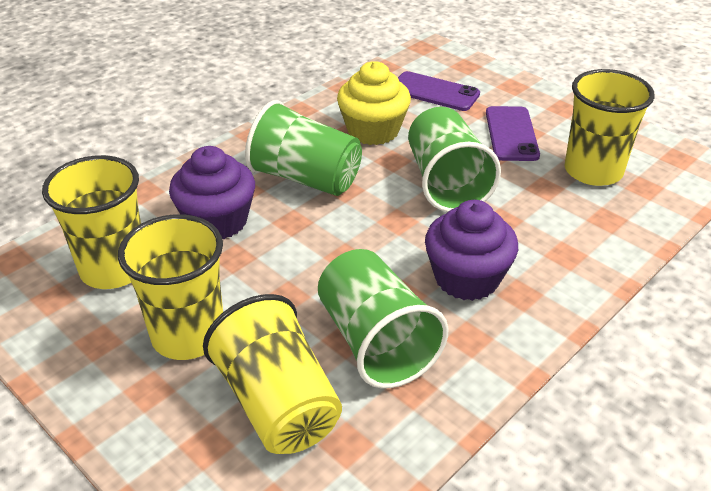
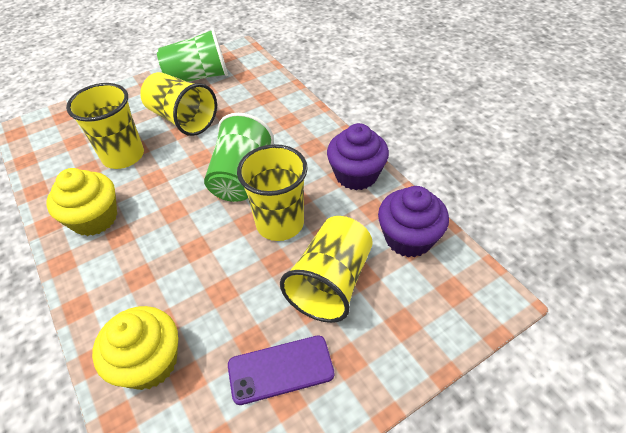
green cup: [245,100,362,196] [318,249,449,388] [408,107,501,212] = 3 -> [157,28,228,82] [204,113,274,202] = 2
purple phone: [398,71,480,111] [486,106,540,161] = 2 -> [228,335,334,405] = 1
yellow cupcake: [337,61,411,145] = 1 -> [46,168,117,236] [92,306,178,390] = 2

